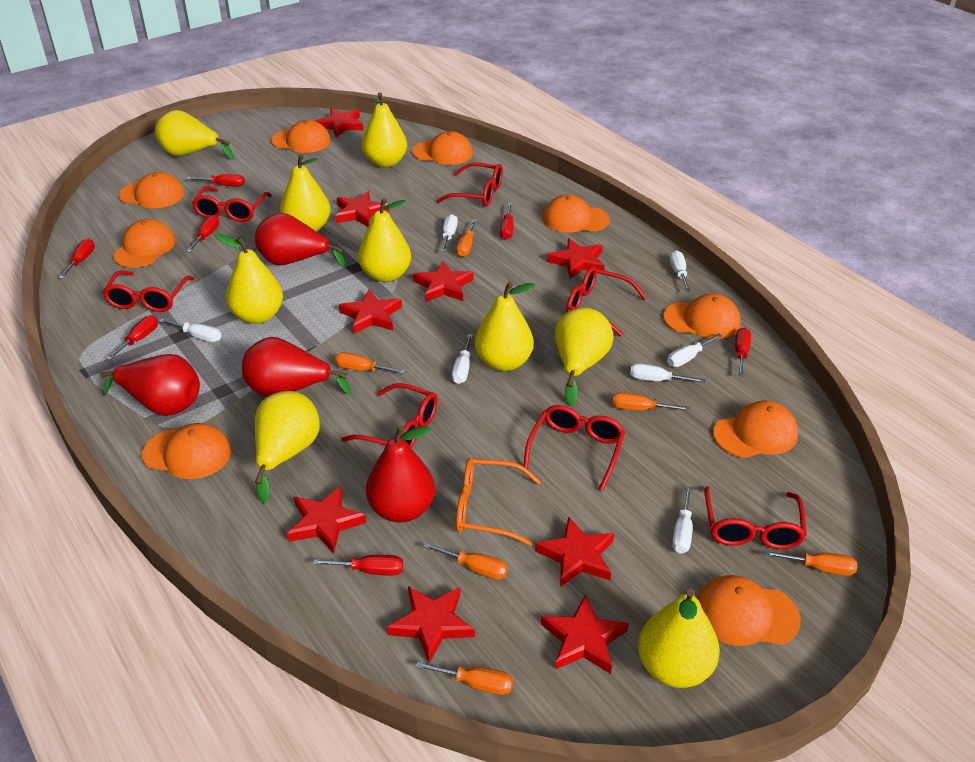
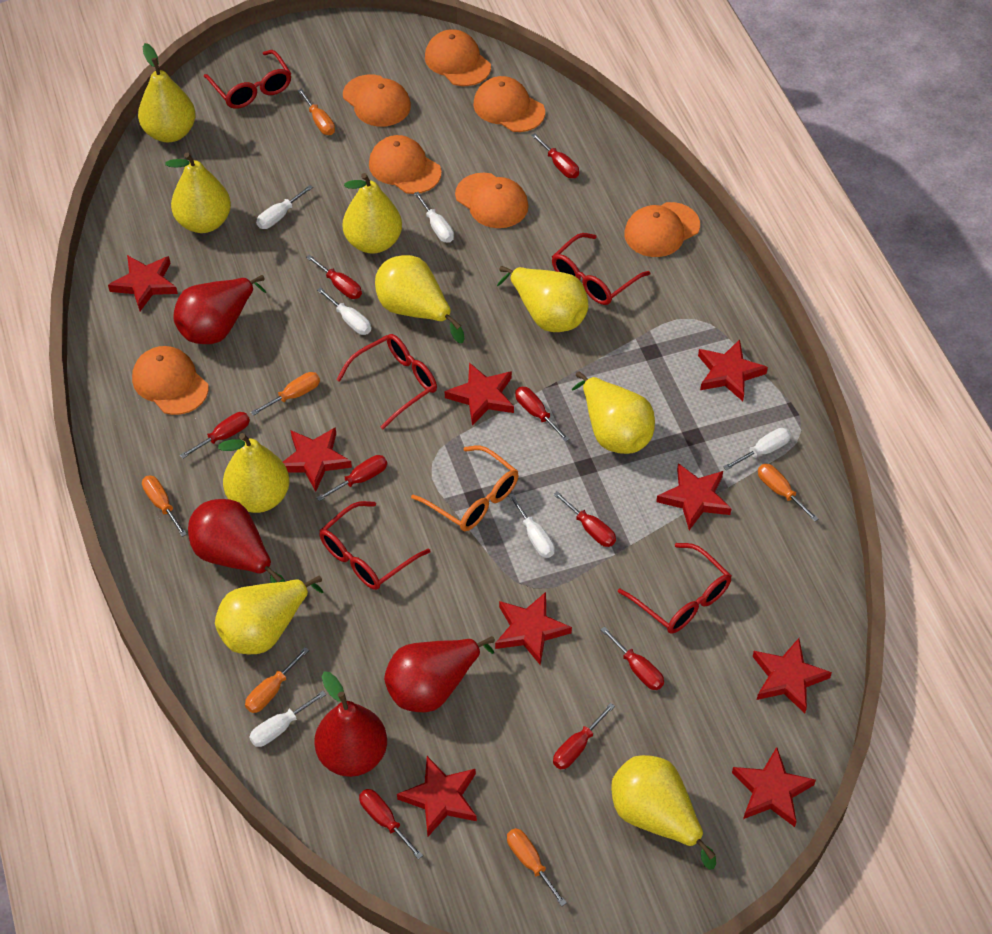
orange cap: [113,219,176,268] [119,172,184,208] [142,423,231,479] [271,120,331,153] [412,131,473,165] [542,195,610,232] [663,294,741,339] [697,575,801,646] [713,400,798,458] = 9 -> [132,346,208,415] [343,75,411,127] [369,135,441,194] [425,29,491,86] [455,173,529,228] [474,76,545,132] [624,202,700,257] = 7
red glasses: [102,270,194,312] [192,186,272,222] [341,383,438,448] [436,163,503,206] [523,405,625,491] [566,266,647,336] [704,486,807,549] = 7 -> [204,50,291,109] [320,501,430,590] [336,334,437,429] [552,233,650,305] [618,543,731,634] = 5
red screwdriver: [59,238,95,279] [106,315,158,360] [186,215,219,252] [187,174,245,186] [313,555,403,576] [500,203,513,239] [735,328,751,376] = 7 -> [180,412,250,459] [306,255,362,299] [316,455,387,501] [359,789,423,859] [515,387,569,442] [531,133,579,178] [553,491,616,547] [553,703,615,769] [600,626,664,690] = 9
white screwdriver: [159,318,221,342] [441,214,458,252] [452,334,473,384] [630,363,705,383] [667,333,722,367] [670,250,691,292] [672,486,692,554] = 7 -> [249,691,326,747] [256,185,313,229] [317,287,371,335] [414,192,454,243] [508,493,555,558] [723,428,791,470] = 6

